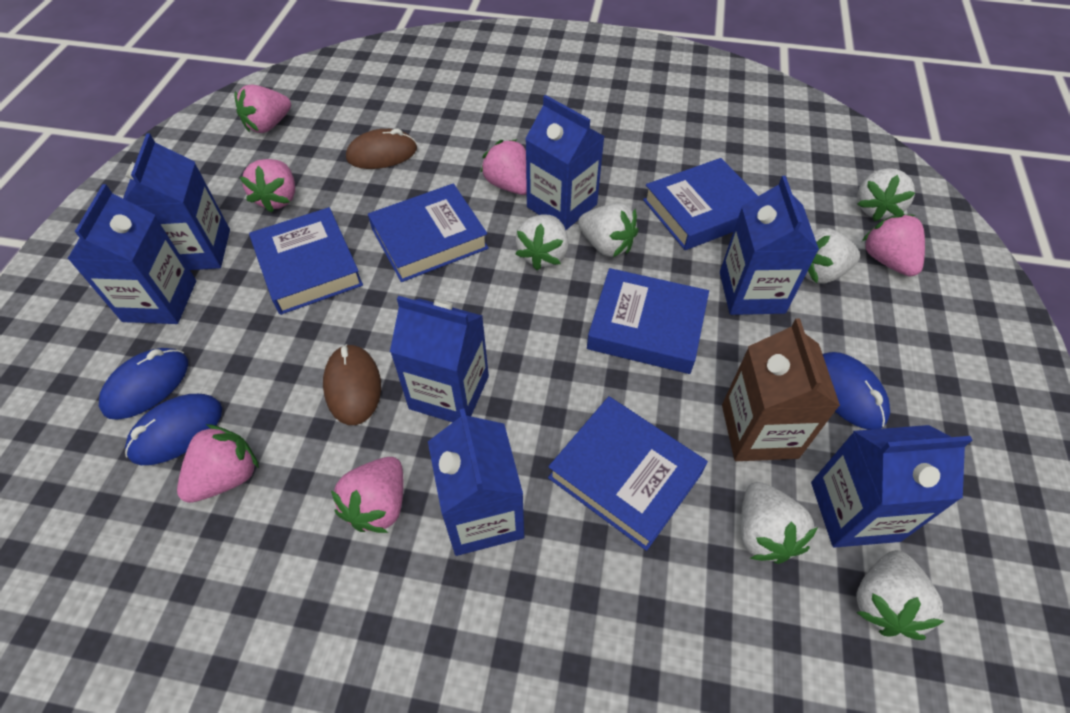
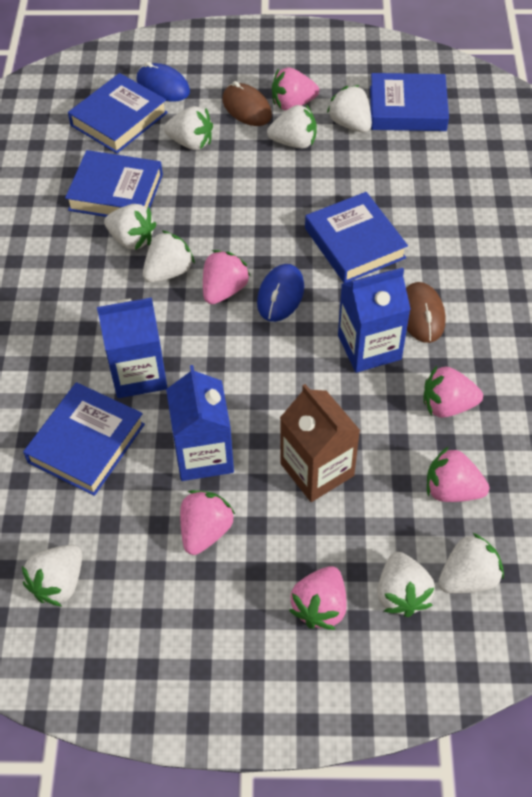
blue carton: [68,184,196,324] [123,133,230,270] [390,296,489,422] [428,408,524,556] [525,95,605,230] [720,176,819,315] [811,425,972,548] = 7 -> [97,298,167,398] [166,365,234,481] [338,268,411,373] = 3
blue mouse: [99,348,188,420] [125,394,222,465] [823,352,890,430] = 3 -> [136,62,190,102] [257,264,304,322] = 2
white strawberry: [515,214,569,270] [578,203,638,257] [741,482,818,564] [805,228,860,284] [856,550,944,640] [857,168,915,221] = 6 -> [22,545,82,606] [104,204,156,250] [143,230,195,283] [164,106,213,150] [267,105,317,148] [327,85,372,133] [377,552,435,617] [438,533,504,593] = 8

